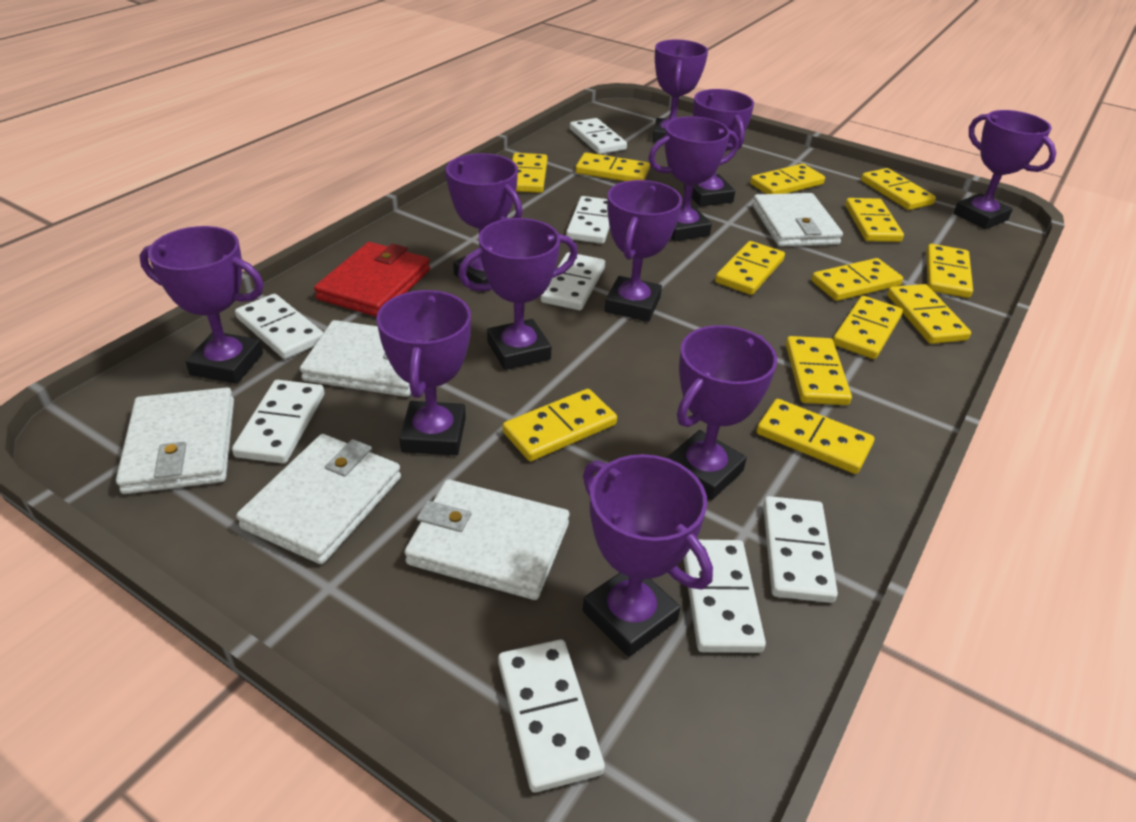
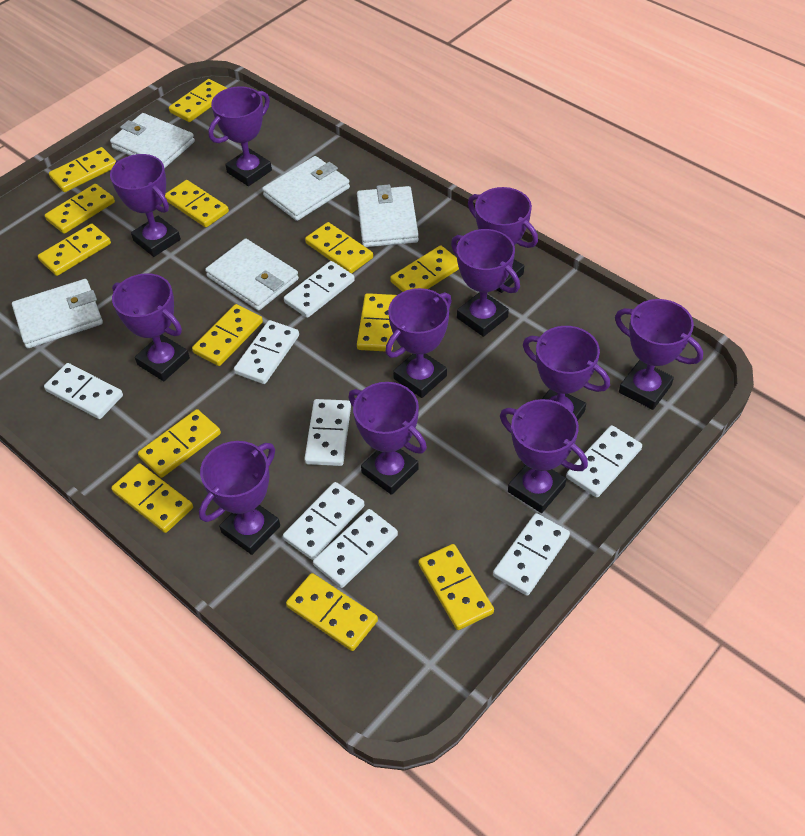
red wallet: [314,242,430,317] = 1 -> none = 0

